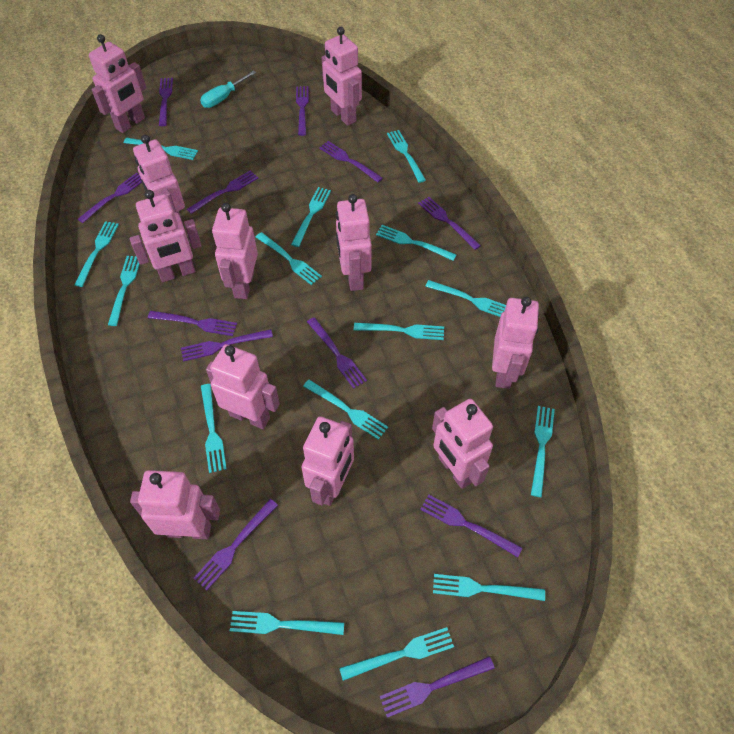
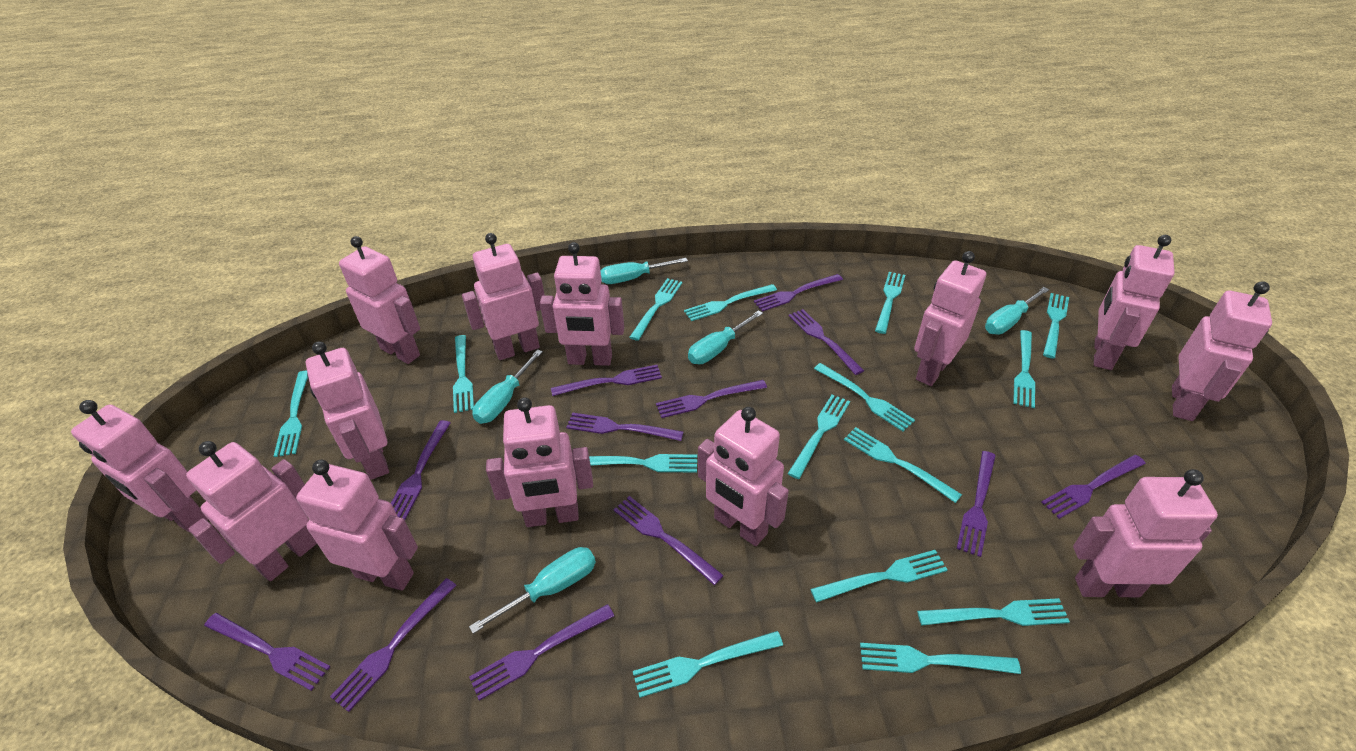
pink robot: [89,34,146,133] [130,190,202,282] [130,470,220,539] [133,134,185,223] [206,344,280,429] [212,203,258,299] [302,416,354,506] [322,27,362,126] [336,194,372,291] [432,399,493,489] [492,296,539,389] = 11 -> [71,400,208,533] [186,441,317,581] [296,460,418,591] [306,341,389,480] [339,236,420,364] [462,233,545,360] [486,397,593,527] [540,242,624,366] [698,407,789,546] [914,251,986,386] [1073,469,1218,597] [1094,235,1175,370] [1172,281,1272,421] = 13
turquoise screwdriver: [200,70,256,108] = 1 -> [469,547,596,634] [473,349,543,424] [601,258,688,284] [688,310,763,364] [985,287,1049,335] = 5

